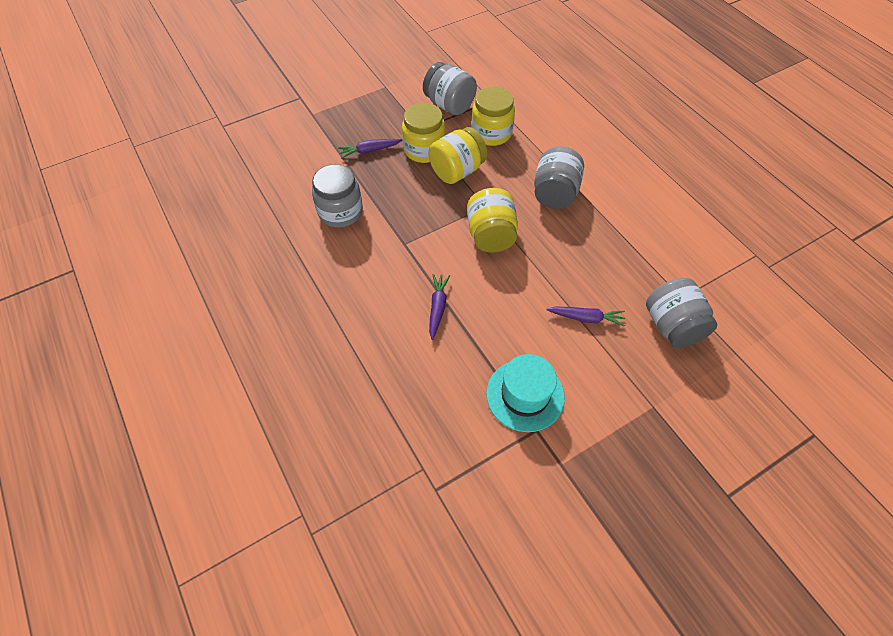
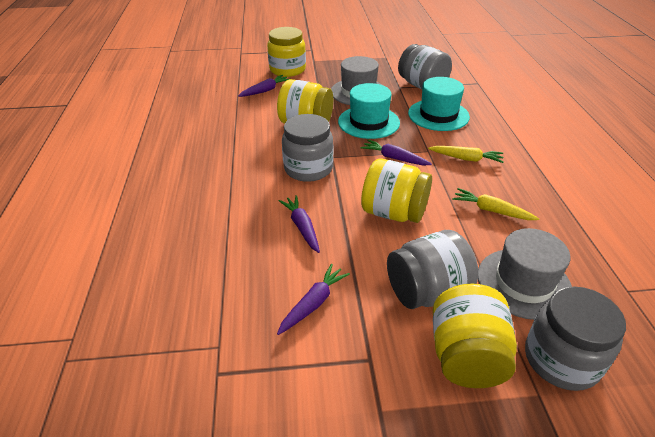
grey hat: none = 0 -> [331,56,382,105] [478,228,572,320] = 2
purple carrot: [338,139,402,159] [429,274,450,340] [546,307,625,327] = 3 -> [238,75,289,97] [277,264,350,335] [279,195,320,253] [361,140,432,166] = 4
turquoise hat: [486,354,565,432] = 1 -> [338,83,400,139] [408,77,470,131] = 2
yellow carrot: none = 0 -> [428,146,504,163] [452,188,540,220] = 2

